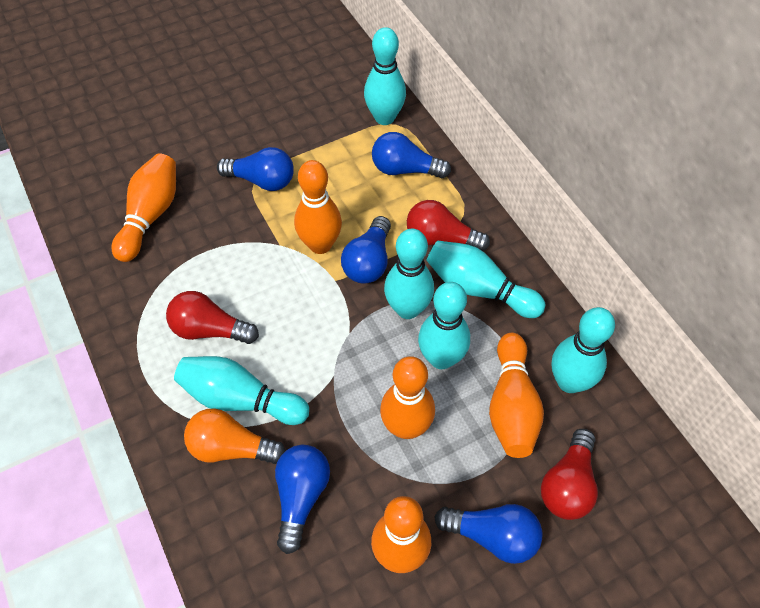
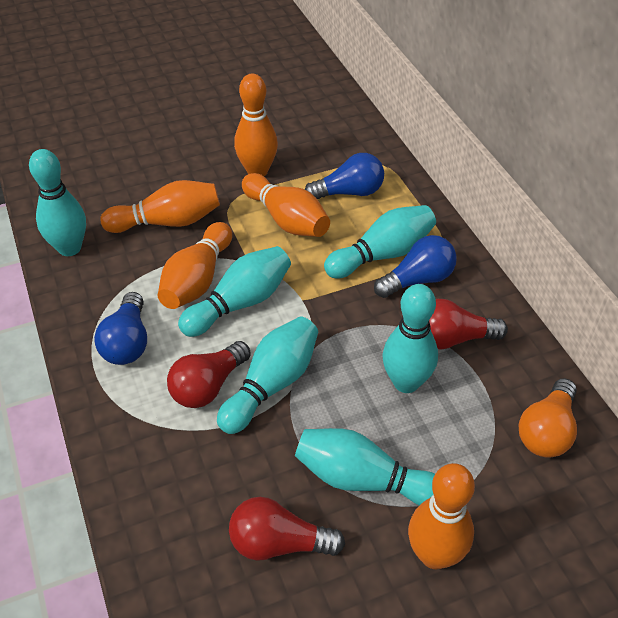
blue light bulb: [217,147,294,191] [275,445,330,554] [341,216,391,284] [372,132,451,178] [435,504,543,564] = 5 -> [94,292,147,365] [305,153,384,199] [374,235,457,298] = 3

